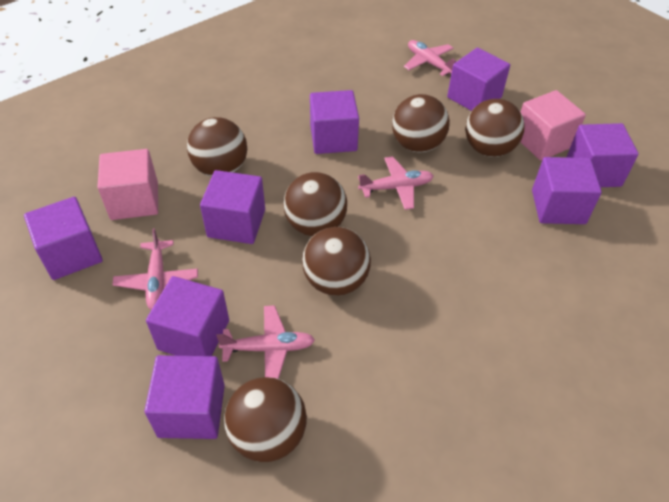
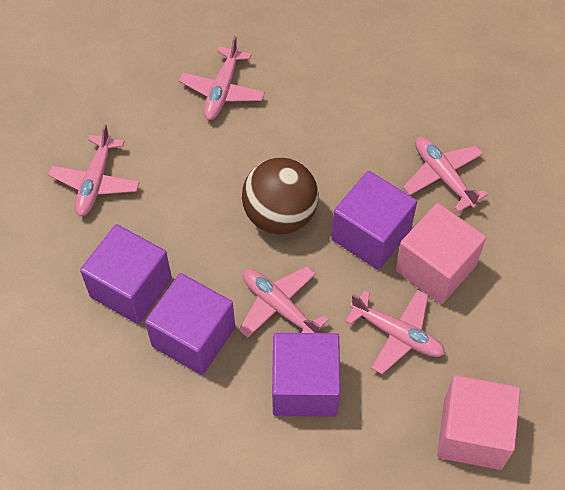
brown ball: [187,117,247,177] [224,377,307,462] [283,172,347,236] [302,227,371,296] [392,94,450,152] [465,99,525,157] = 6 -> [242,158,319,235] = 1
pink plane: [113,228,198,310] [216,305,315,379] [358,156,434,210] [404,40,456,76] = 4 -> [48,124,140,216] [179,36,265,120] [239,266,329,338] [345,290,445,374] [403,137,488,212] = 5
purple cube: [24,197,103,280] [144,355,225,439] [146,276,229,356] [200,170,265,244] [310,90,359,154] [447,48,510,111] [532,157,602,224] [566,123,639,187] = 8 -> [80,224,172,324] [145,273,235,375] [272,333,340,417] [331,171,417,270] = 4

